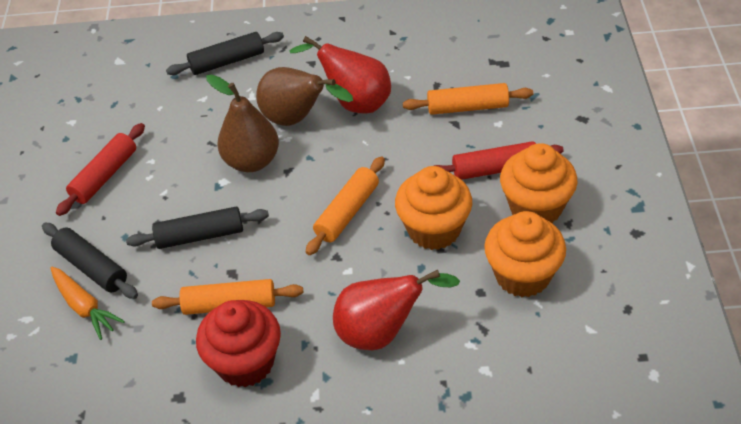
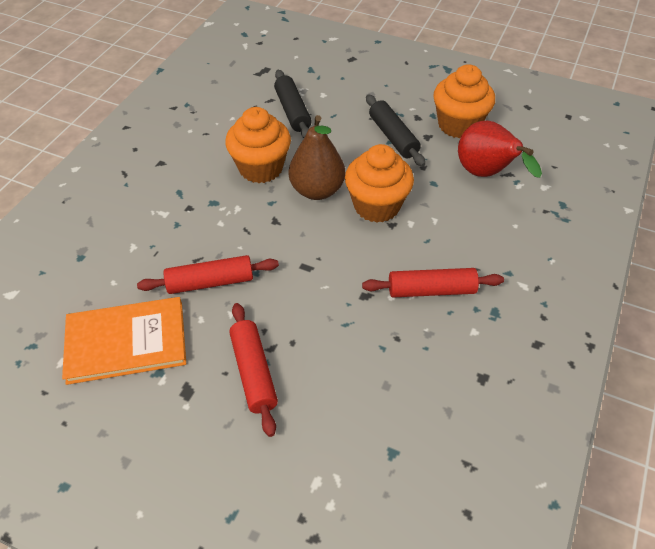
black rolling pin: [42,223,138,299] [126,207,269,249] [166,32,284,75] = 3 -> [274,70,311,138] [366,94,426,167] = 2
brown pear: [206,74,279,172] [256,67,353,126] = 2 -> [289,115,345,200] = 1
orange book: none = 0 -> [62,297,186,385] = 1
orange carrot: [50,267,125,340] = 1 -> none = 0
orange rolling pin: [152,279,303,315] [306,156,385,255] [403,83,533,115] = 3 -> none = 0
red cupcake: [196,300,281,387] = 1 -> none = 0
red pear: [289,36,391,113] [333,269,460,350] = 2 -> [458,121,542,178] = 1
red rolling pin: [56,123,145,216] [434,141,564,180] = 2 -> [137,255,279,294] [229,303,278,437] [362,268,504,298] = 3

